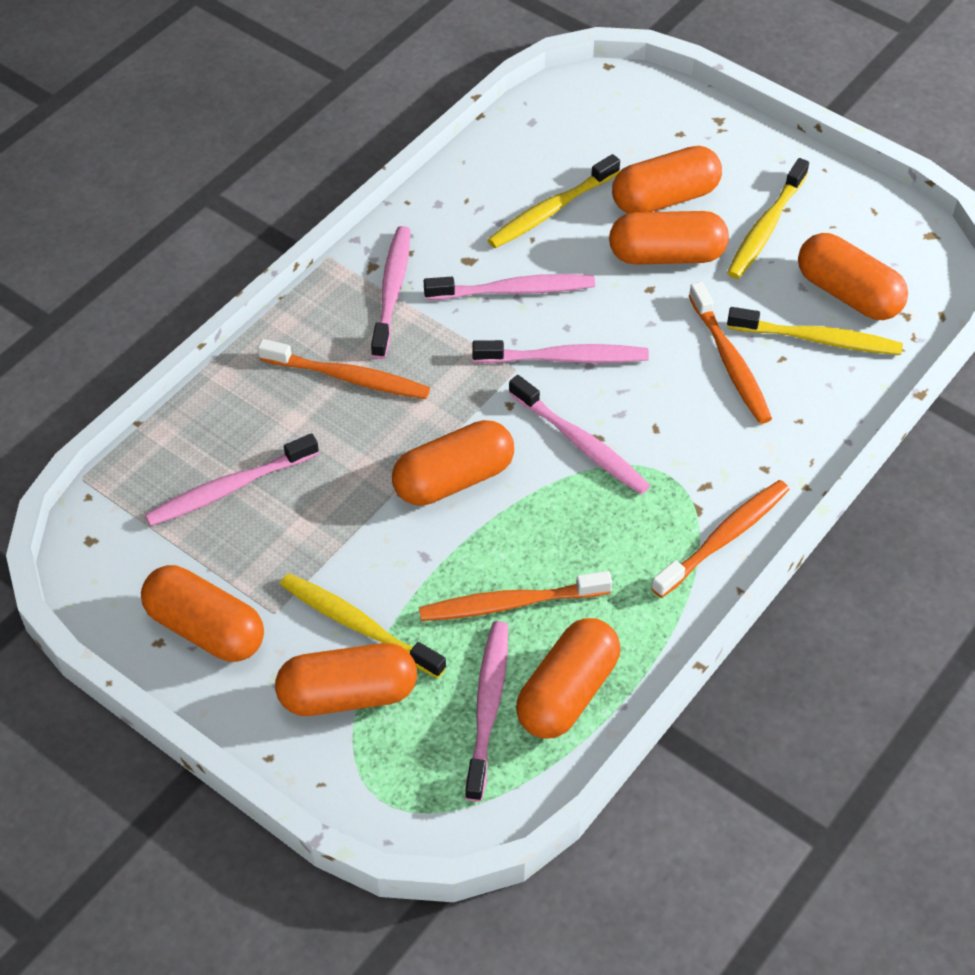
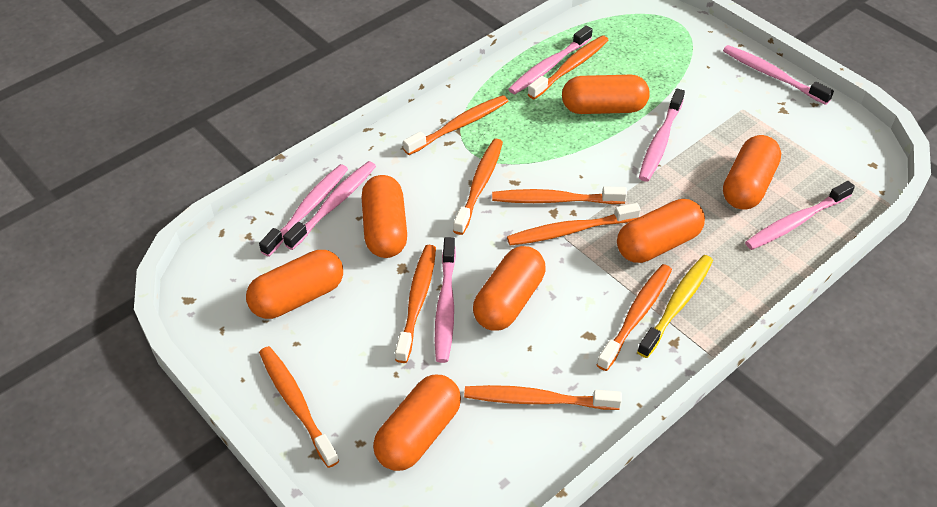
orange toothbrush: [258,339,430,399] [419,571,612,621] [651,480,790,598] [689,282,772,424] = 4 -> [259,346,339,468] [395,245,436,363] [403,95,508,155] [453,138,503,235] [464,385,622,410] [492,187,627,204] [507,203,641,246] [528,35,609,99] [597,264,672,371] = 9
pink toothbrush: [145,433,319,526] [371,226,410,359] [424,274,595,300] [465,621,508,802] [472,340,649,363] [509,375,651,494] = 6 -> [259,164,348,257] [283,161,376,250] [435,237,456,363] [508,25,593,94] [639,89,685,182] [723,45,834,105] [745,181,855,250] = 7
yellow toothbrush: [280,573,446,678] [487,154,620,248] [727,158,809,279] [727,307,903,355] = 4 -> [637,255,713,358] = 1

